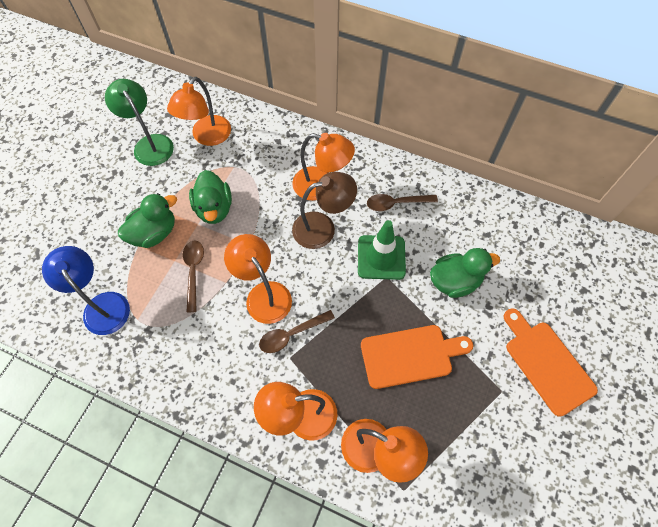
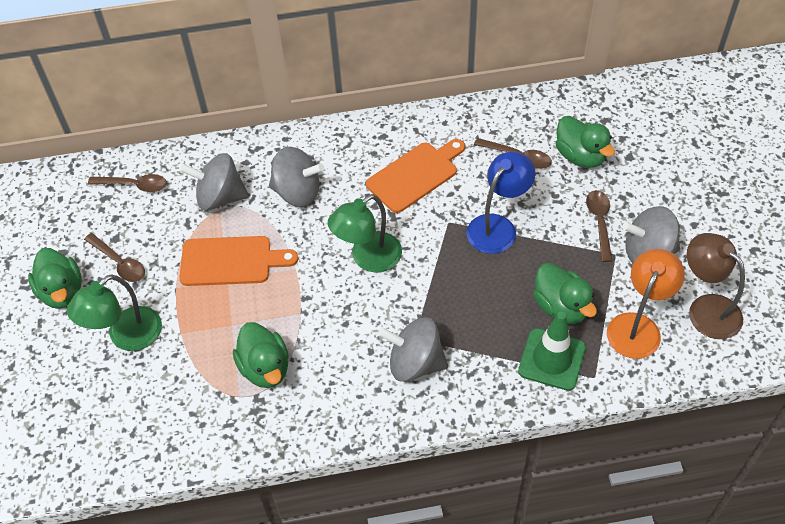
brown spoon: [183,240,204,312] [259,310,335,353] [367,194,438,211] = 3 -> [84,233,145,282] [88,174,167,192] [474,138,552,169] [586,190,613,262] = 4
green duck: [118,193,177,248] [189,170,232,224] [430,248,500,298] = 3 -> [28,248,82,309] [233,322,289,388] [533,263,597,324] [556,116,615,168] = 4
green lamp: [105,79,174,166] = 1 -> [67,274,162,351] [328,194,402,273] = 2
grey spinning top: none = 0 -> [180,153,249,211] [269,147,324,207] [378,317,448,382] [622,206,680,264] = 4
orange lamp: [167,77,231,146] [224,234,292,324] [254,382,337,441] [292,133,355,201] [341,419,428,483] = 5 -> [607,249,685,359] = 1

